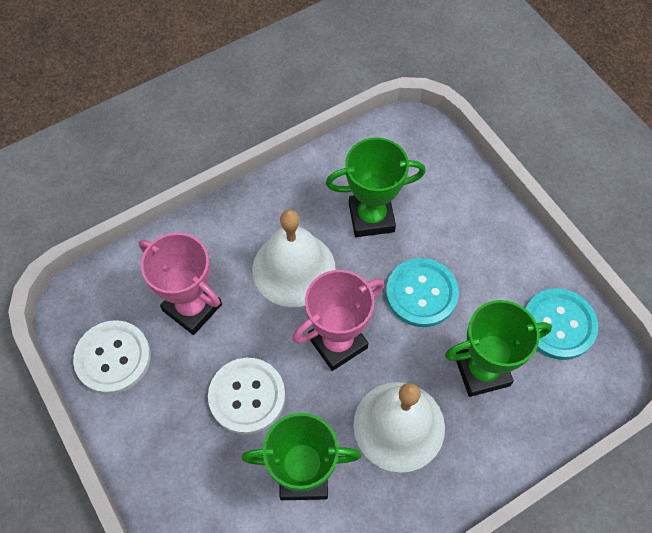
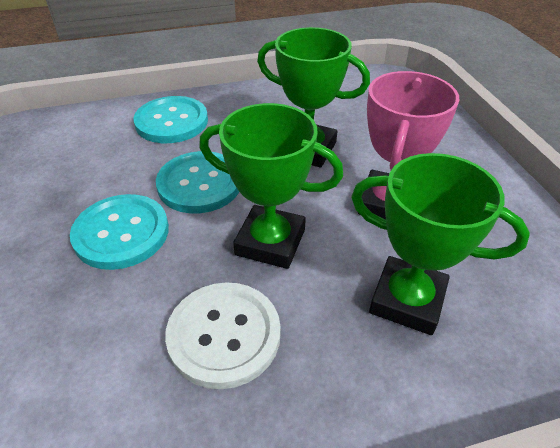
pink trophy: [139,233,222,335] [292,270,384,371] = 2 -> [358,71,459,219] = 1
turquoise button: [386,258,459,327] [525,288,598,360] = 2 -> [70,194,169,270] [133,96,208,143] [156,151,239,213] = 3
white bell: [252,210,335,307] [353,382,445,473] = 2 -> none = 0
white button: [73,320,151,394] [208,358,285,435] = 2 -> [165,282,281,389] = 1

